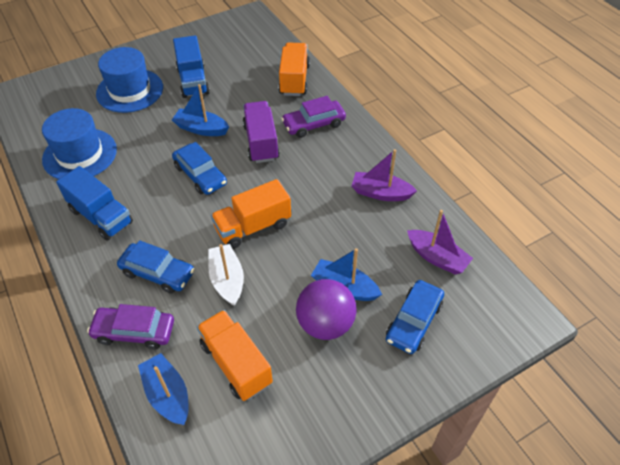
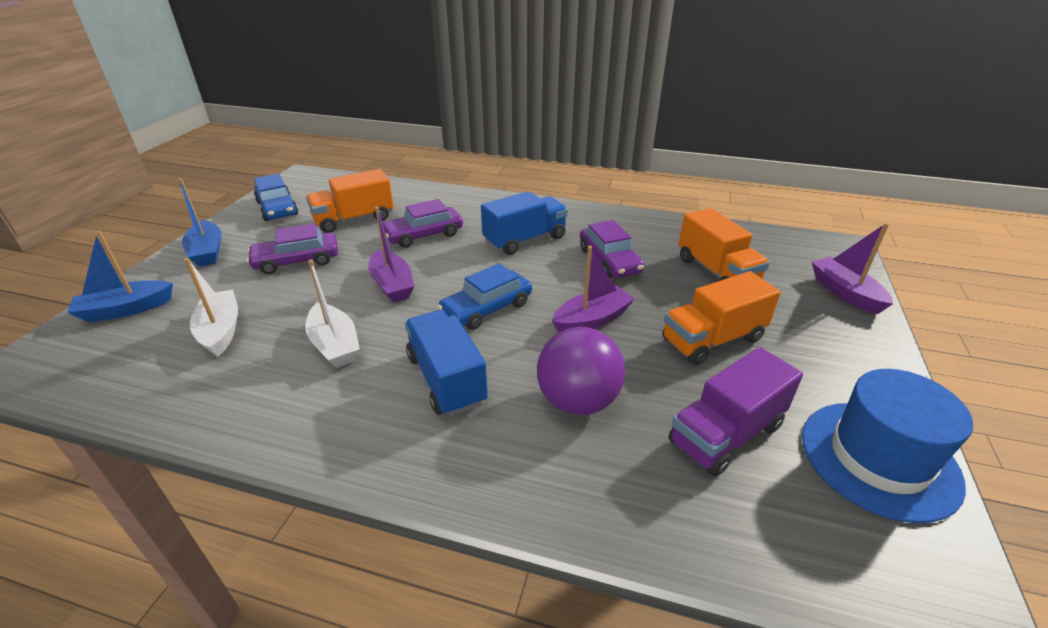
blue boat: [138,353,189,425] [172,84,229,136] [311,248,382,301] = 3 -> [67,231,173,322] [178,178,222,267] = 2
blue car: [117,240,194,294] [172,142,227,195] [386,280,444,354] = 3 -> [254,174,298,221] [437,263,532,330] = 2
blue hat: [42,108,117,179] [96,47,163,113] = 2 -> [802,369,973,523] = 1
purple boat: [352,149,417,201] [407,210,473,275] = 2 -> [368,207,414,303] [552,246,635,333] [812,223,893,314] = 3
purple car: [87,304,174,349] [281,96,346,138] = 2 -> [247,223,338,274] [382,199,463,248] [580,220,644,278] = 3
white boat: [208,244,244,306] = 1 -> [184,258,238,357] [305,259,360,368] = 2

